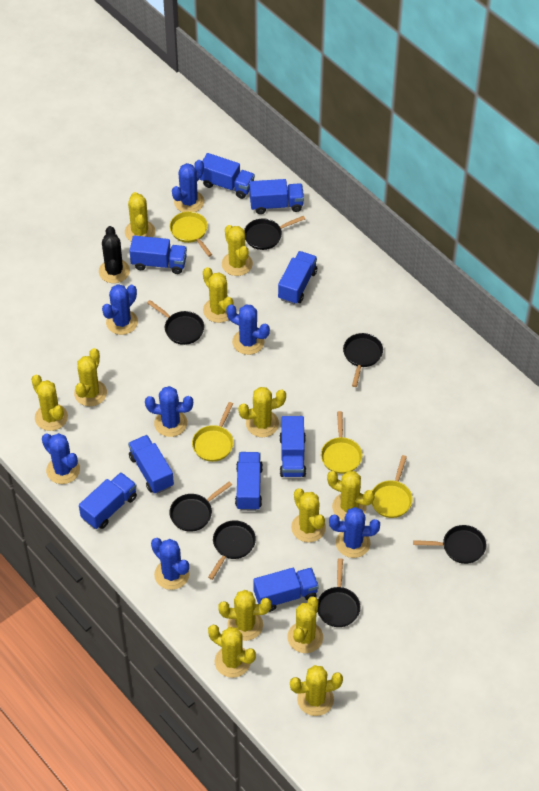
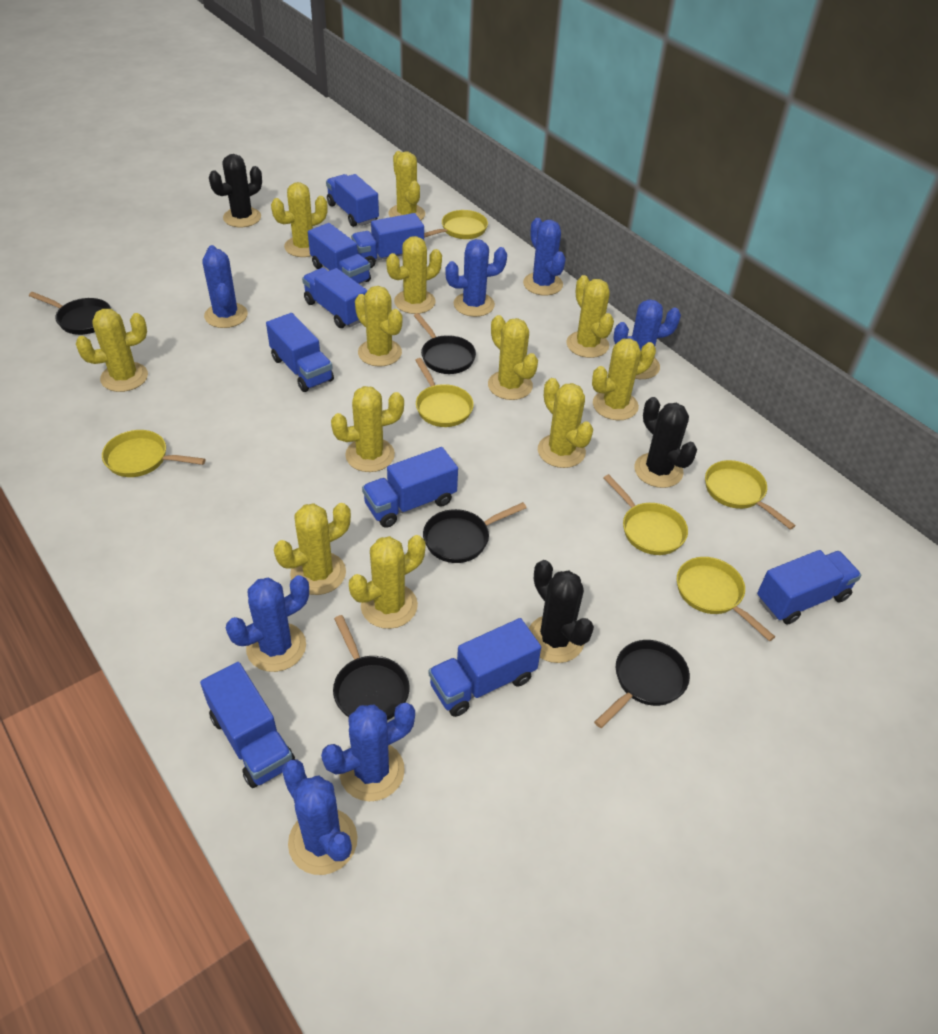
black cactus: [99,226,130,283] = 1 -> [209,154,262,227] [529,560,594,663] [634,397,697,488] = 3
black pan: [147,300,204,345] [169,481,232,532] [208,520,256,580] [244,216,305,250] [317,558,361,627] [343,333,383,387] [413,525,486,564] = 7 -> [29,292,111,335] [333,615,410,720] [414,313,476,374] [423,502,527,563] [594,640,690,728] = 5
yellow pan: [170,211,212,257] [192,402,233,462] [321,411,362,474] [372,455,413,518] = 4 -> [102,430,206,477] [415,358,474,427] [424,210,488,239] [603,474,688,555] [677,557,775,641] [705,460,796,529] = 6

